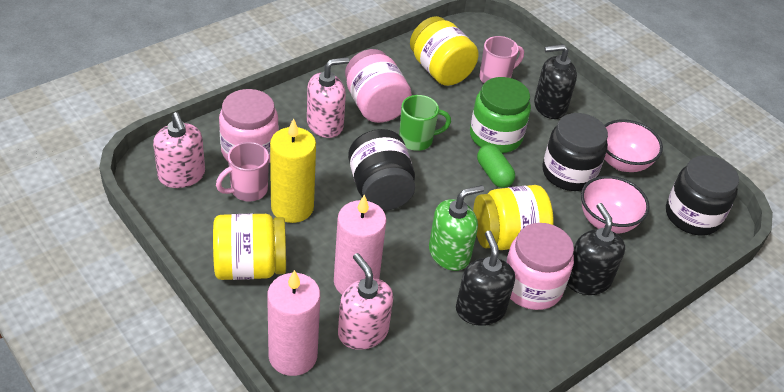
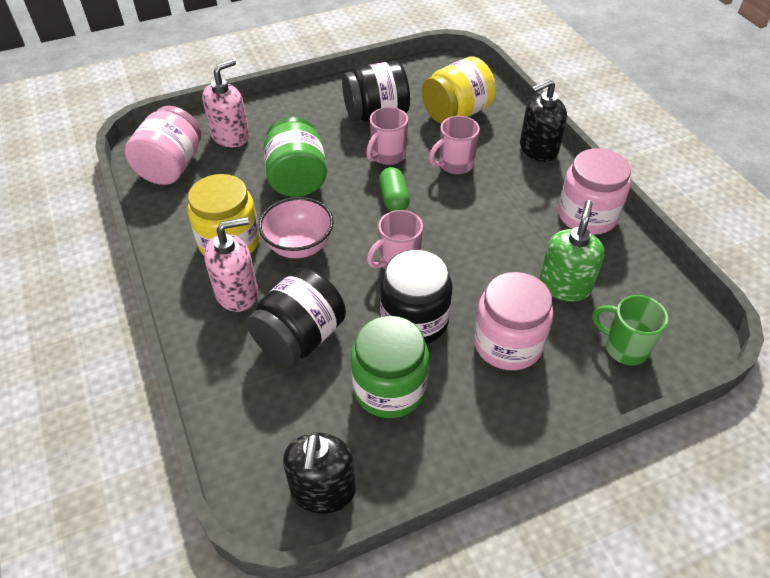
black soap dispenser: [456,231,515,326] [534,44,577,119] [567,203,625,295] = 3 -> [283,432,356,514] [520,79,567,162] = 2
green jar: [470,77,531,153] = 1 -> [264,116,327,197] [351,316,429,418] = 2
pink bowl: [581,176,650,233] [604,119,663,172] = 2 -> [259,197,334,258] = 1
pink candle: [267,270,320,376] [334,194,387,294] = 2 -> none = 0
pink mug: [216,142,269,201] [480,36,524,83] = 2 -> [366,107,408,165] [367,210,423,269] [429,116,480,174] = 3
pink soap dispenser: [153,112,205,188] [307,57,349,138] [338,253,393,350] = 3 -> [202,59,249,147] [204,217,258,312] = 2
yellow candle: [270,118,316,223] = 1 -> none = 0
yellow jar: [213,214,286,280] [410,16,479,86] [473,185,554,250] = 3 -> [188,174,260,255] [422,57,496,124] = 2

